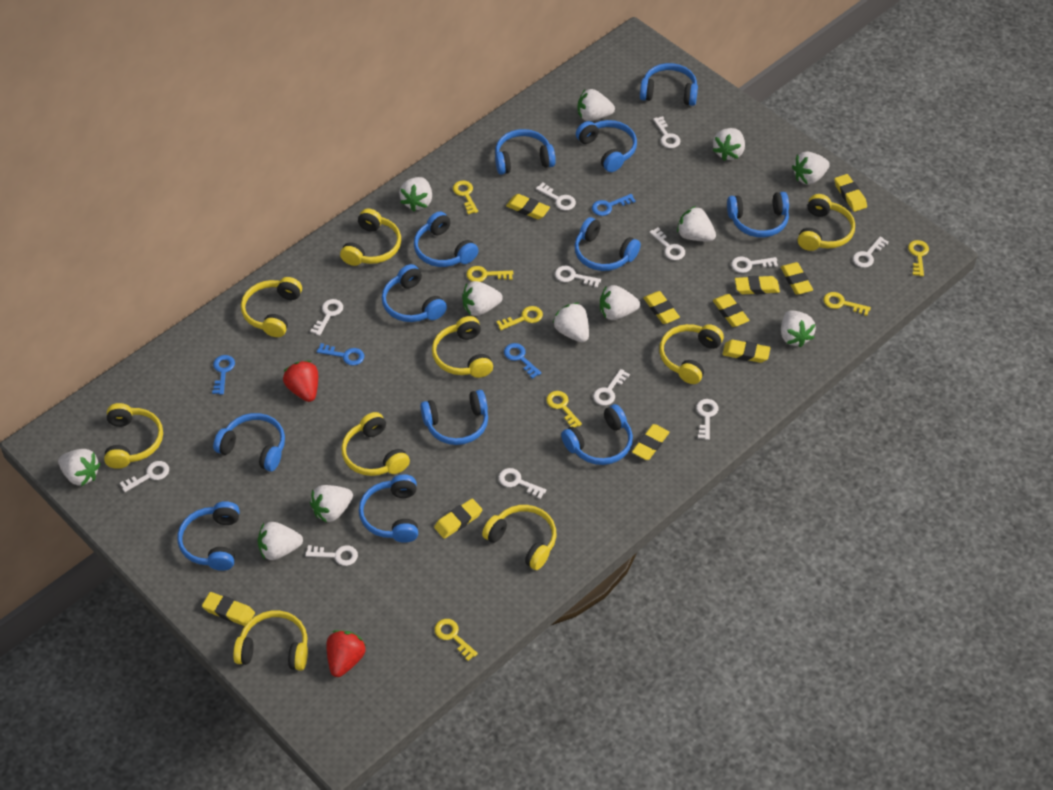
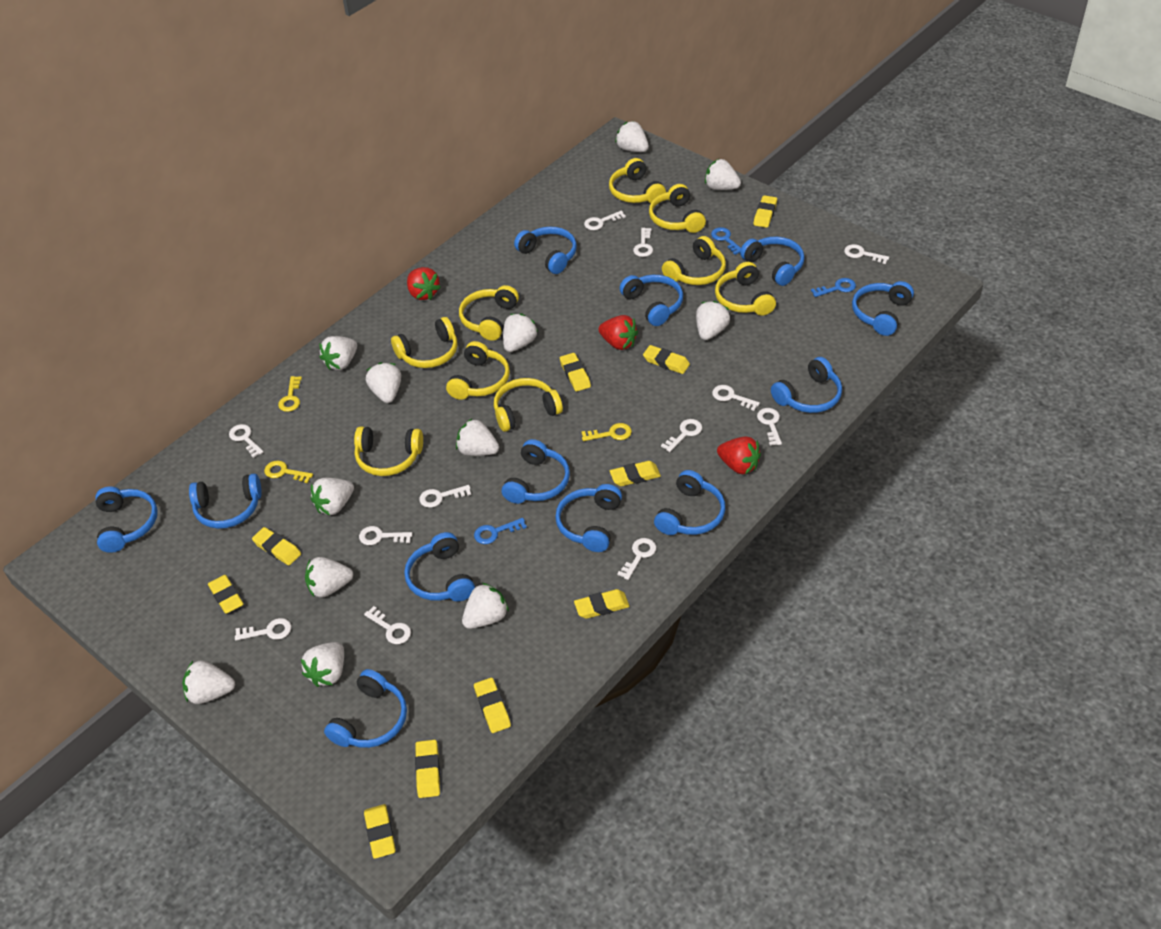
blue key: [212,355,235,395] [317,343,365,366] [504,343,541,379] [592,194,636,216] = 4 -> [474,518,527,544] [711,227,741,255] [811,278,856,297] = 3
red strawberry: [283,360,318,402] [326,630,365,677] = 2 -> [407,267,441,300] [598,315,638,350] [717,436,761,474] = 3
yellow key: [434,619,478,661] [453,180,478,214] [466,266,513,282] [496,306,543,330] [546,391,582,427] [823,292,871,316] [908,240,929,276] = 7 -> [264,460,313,483] [278,376,302,412] [581,423,632,441] = 3

